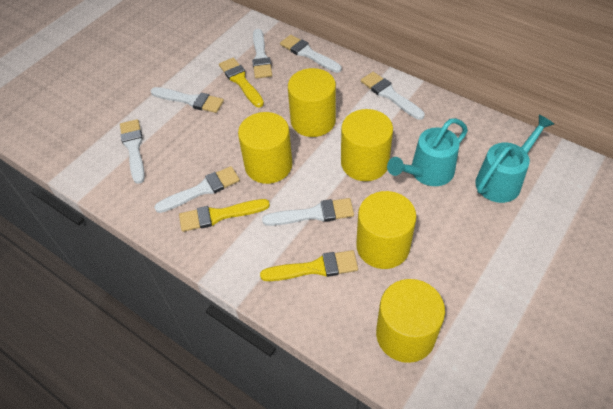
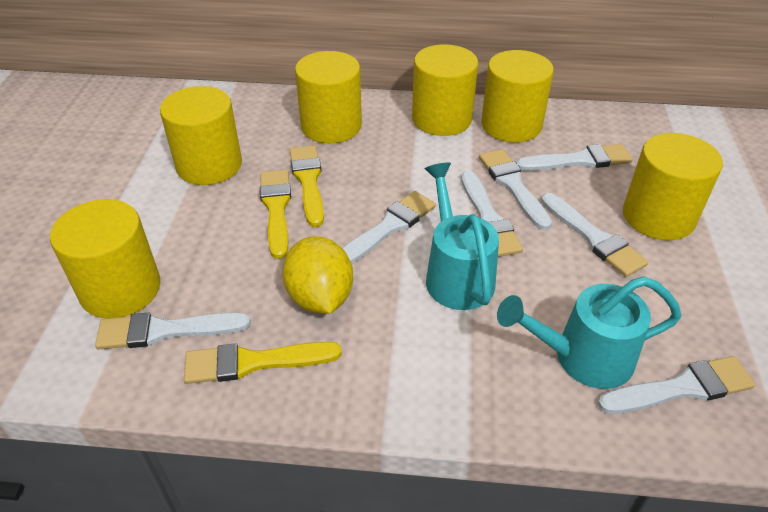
yellow cylinder: [238,112,292,184] [288,68,336,137] [341,109,393,181] [356,191,417,269] [376,279,445,363] = 5 -> [50,199,161,319] [160,86,242,185] [295,51,362,143] [412,45,478,136] [481,50,554,142] [623,133,723,240] = 6
yellow lemon: none = 0 -> [282,236,353,314] = 1

